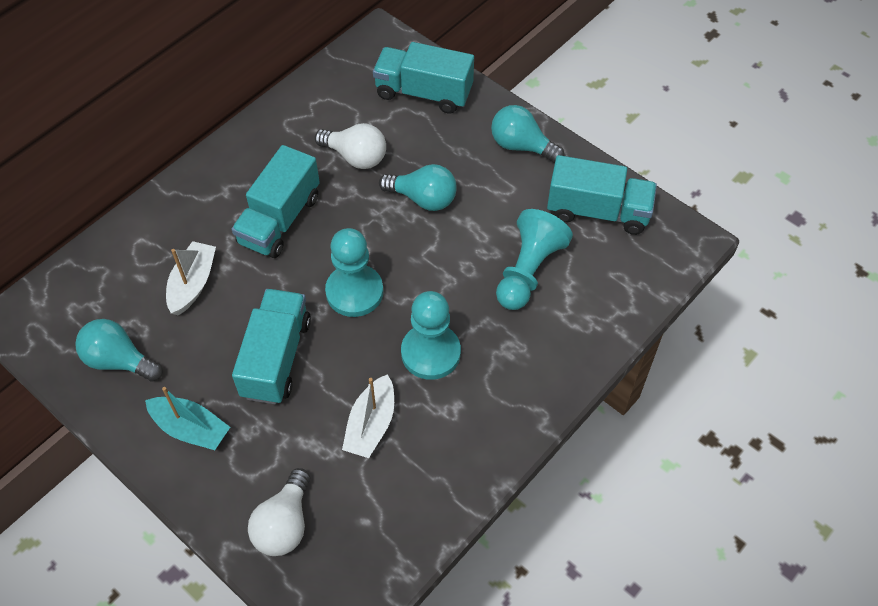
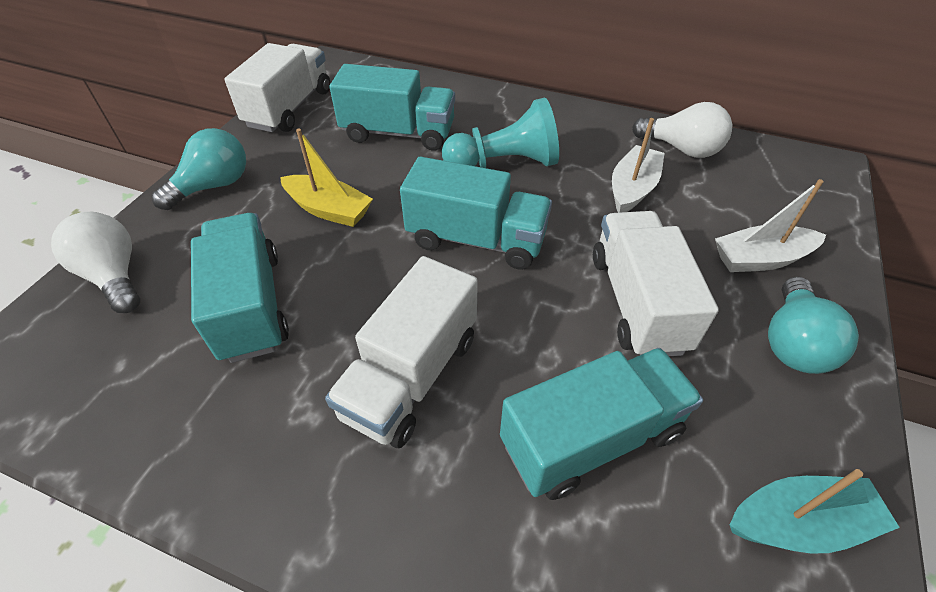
turquoise light bulb: [75,319,163,382] [379,164,457,211] [491,105,564,163] = 3 -> [152,128,246,210] [768,277,859,374] = 2
turquoise pawn: [325,228,383,317] [401,291,461,380] [496,209,573,310] = 3 -> [442,98,559,168] = 1
white truck: none = 0 -> [224,43,330,132] [325,256,478,448] [593,211,719,356] = 3
yellow boat: none = 0 -> [280,129,373,227] = 1

